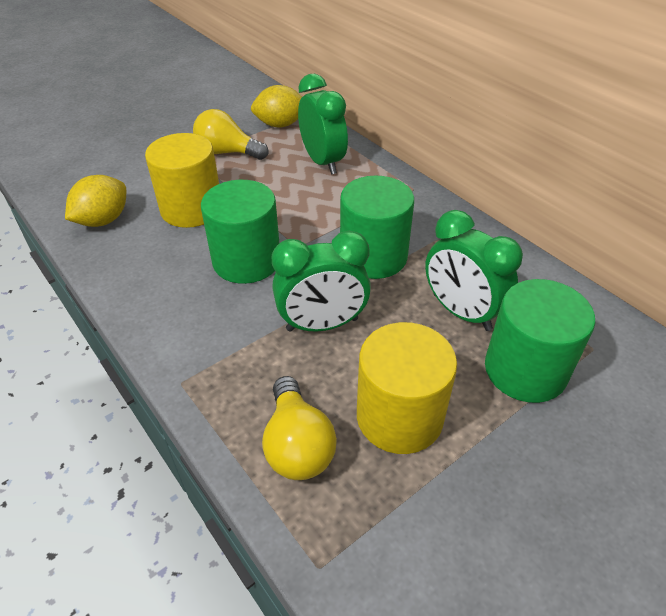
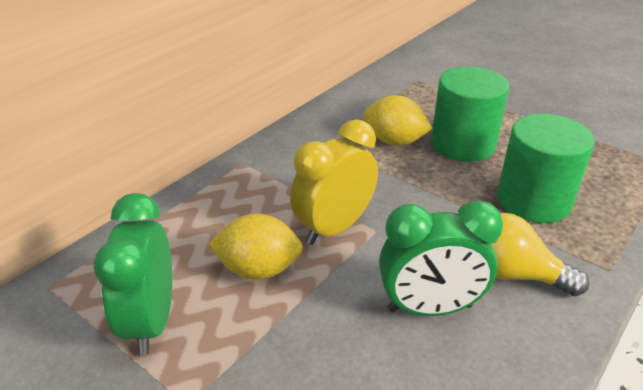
green clock: [272,231,371,332] [298,74,348,174] [425,210,523,331] = 3 -> [93,193,172,355] [379,200,503,316] = 2
green cylinder: [201,180,279,284] [340,176,414,279] [485,279,595,403] = 3 -> [431,67,509,162] [497,114,594,223] = 2
yellow clock: none = 0 -> [290,119,378,245] = 1
yellow cylinder: [145,133,219,228] [357,322,457,454] = 2 -> none = 0
yellow light bulb: [193,109,268,160] [262,376,337,480] = 2 -> [491,213,589,296] = 1

